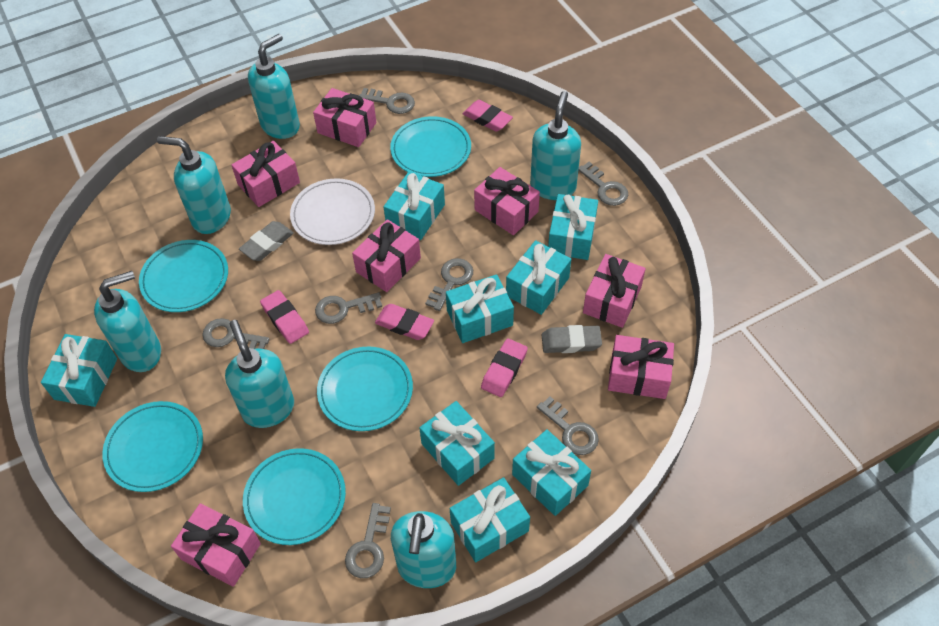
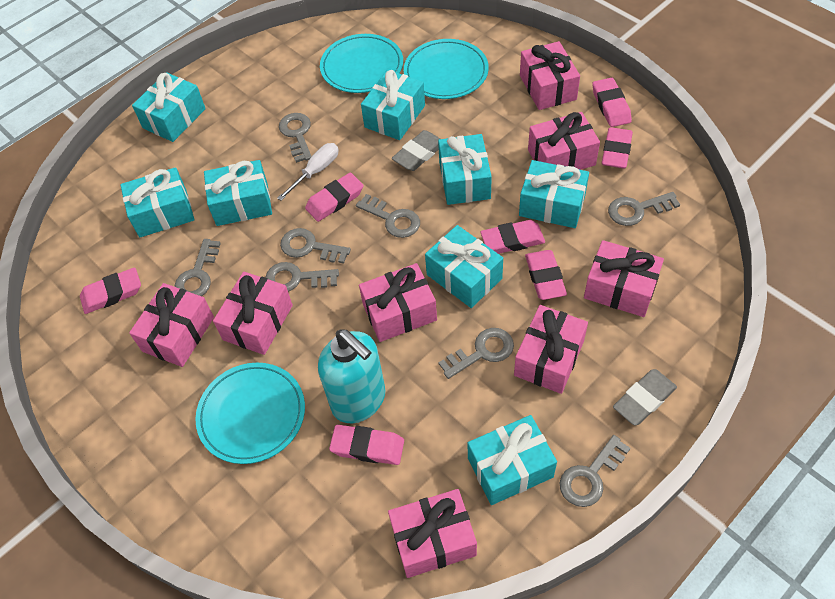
grey key: [202,318,270,349] [315,292,382,324] [345,503,391,578] [359,88,415,114] [425,258,473,311] [537,396,599,455] [578,162,628,206] = 7 -> [175,239,221,296] [265,262,339,292] [279,113,312,163] [280,228,351,264] [356,194,420,238] [439,328,514,379] [560,435,630,507] [608,192,680,226] = 8
pink eraser: [260,290,309,344] [375,304,434,340] [463,100,513,132] [481,338,528,397] = 4 -> [80,267,141,314] [305,173,363,222] [329,425,404,465] [481,220,545,254] [525,250,567,300] [592,78,632,127] [602,127,633,168] = 7
pink gift: [171,503,261,587] [231,141,300,207] [313,88,376,147] [352,219,421,292] [474,167,540,235] [583,254,646,328] [608,335,674,399] = 7 -> [129,283,214,367] [213,272,293,355] [359,263,437,342] [388,489,477,578] [514,305,588,394] [520,41,580,110] [528,112,600,170] [584,240,664,317] = 8
turquoise plate: [102,401,203,492] [139,240,228,312] [243,448,346,545] [317,346,413,431] [390,116,471,177] = 5 -> [195,363,305,464] [320,34,403,93] [404,39,489,99] = 3
turquoise soap dispenser: [94,271,161,372] [157,136,231,234] [225,320,294,428] [248,34,300,139] [391,511,456,588] [530,91,581,200] = 6 -> [318,329,385,423] = 1
white plate: [290,178,375,245] = 1 -> none = 0
white screwdriver: none = 0 -> [277,143,339,201] = 1

